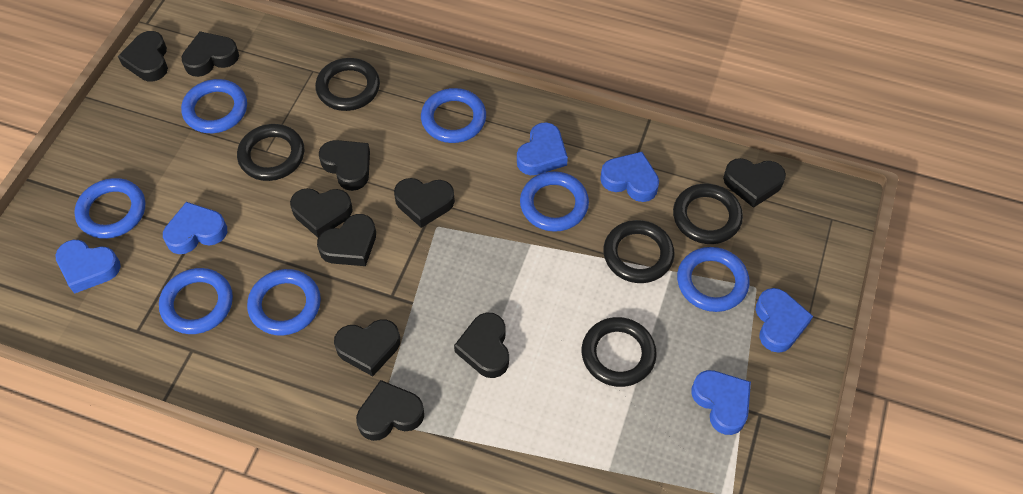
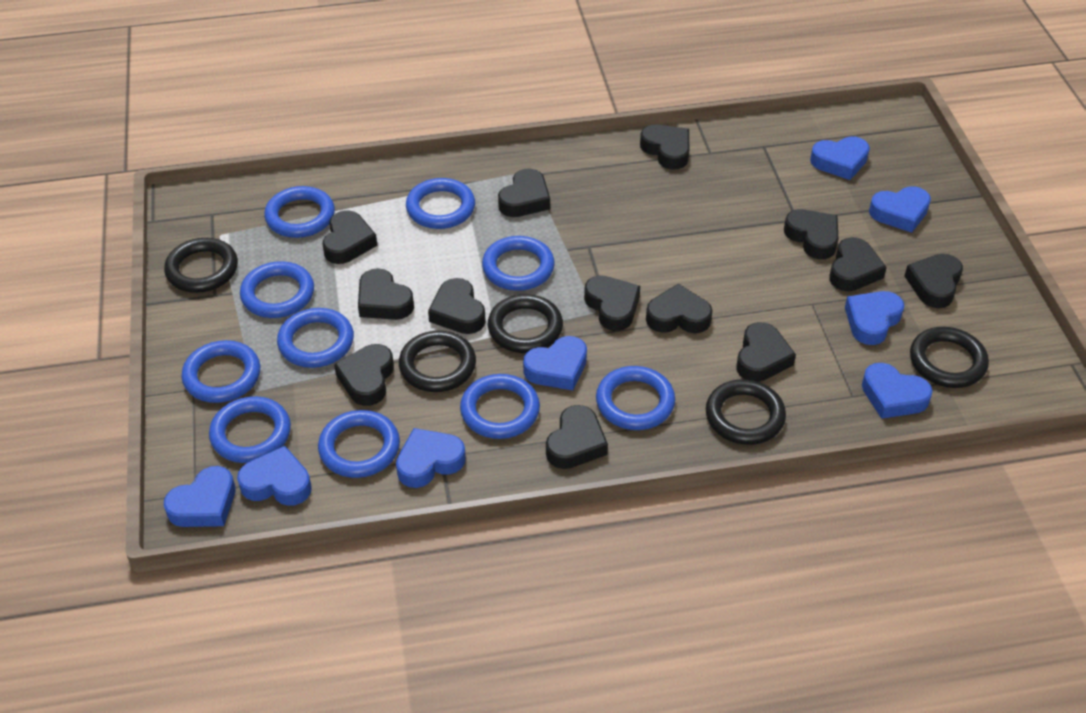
black heart: [118,31,168,81] [181,31,239,77] [290,188,353,238] [317,214,376,266] [319,140,370,191] [334,319,400,376] [356,380,424,441] [394,178,455,228] [454,312,509,378] [723,158,786,208] = 10 -> [323,210,378,264] [334,344,394,406] [358,268,414,320] [428,278,486,334] [498,169,550,217] [546,405,608,469] [584,275,640,331] [640,125,689,170] [646,284,713,333] [736,322,796,382] [784,209,838,259] [829,237,887,291] [904,254,963,308] = 13
blue heart: [55,240,121,294] [163,202,227,254] [517,122,568,175] [600,152,659,202] [692,370,751,435] [756,288,813,353] = 6 -> [164,466,235,527] [237,446,312,506] [396,428,466,488] [523,336,587,390] [810,136,870,180] [845,291,904,345] [862,363,932,419] [869,186,931,233] = 8
blue ring: [74,178,145,239] [159,268,233,334] [181,79,247,133] [247,269,321,335] [421,88,486,143] [520,171,589,232] [677,247,750,312] = 7 -> [181,340,260,403] [209,396,291,463] [240,261,314,318] [264,186,335,238] [277,308,354,368] [318,410,400,478] [406,178,475,229] [460,374,540,439] [482,236,555,291] [596,366,675,430] = 10

